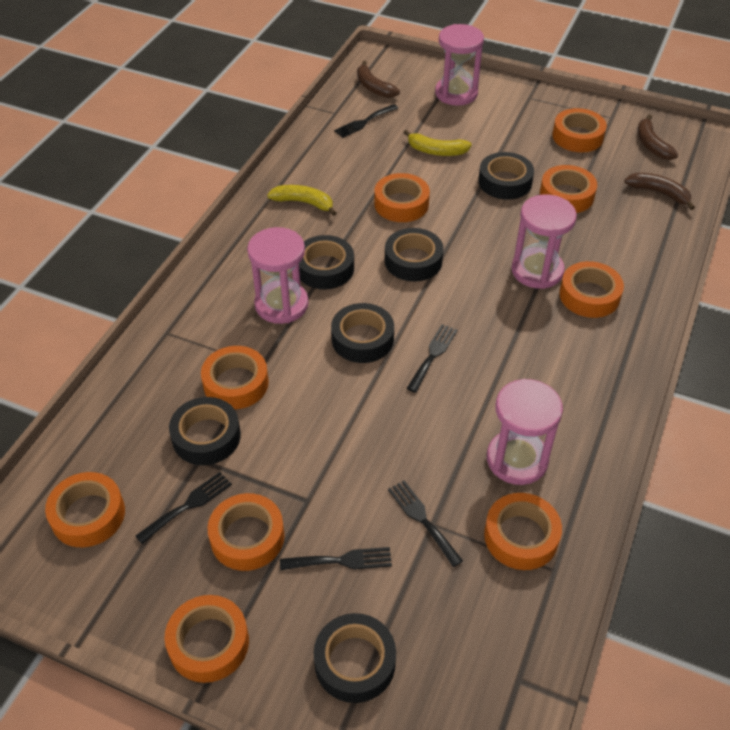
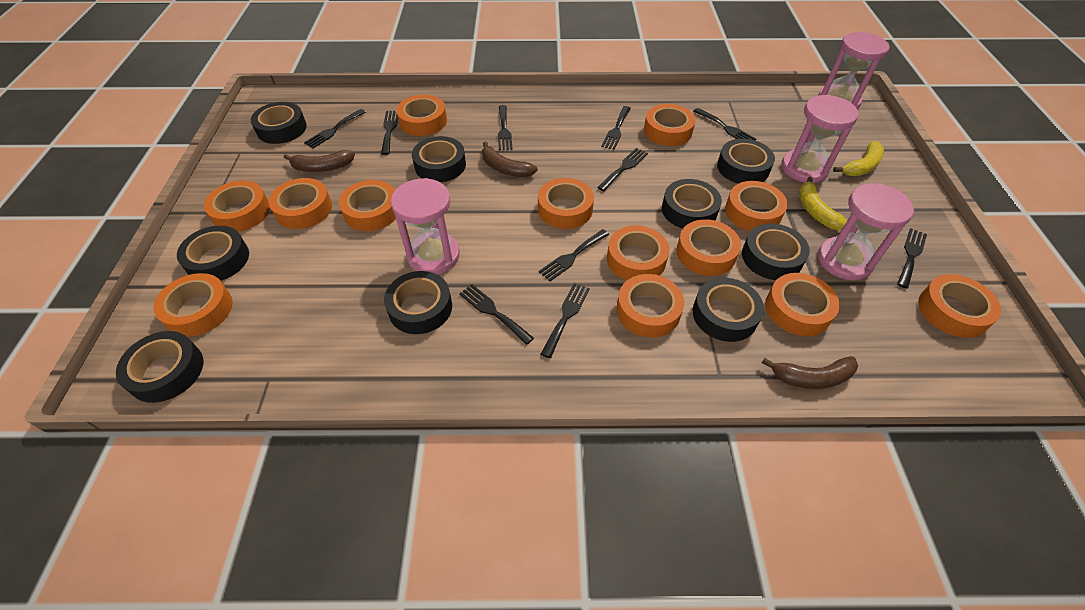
black fork: [135,472,232,544] [280,547,392,570] [334,104,398,138] [388,481,463,567] [406,324,457,393] = 5 -> [304,109,366,148] [381,111,398,155] [459,284,534,345] [498,105,513,150] [539,229,609,281] [541,283,590,358] [597,148,648,191] [601,106,631,150] [693,108,756,140] [897,228,927,289] = 10
black tape: [169,397,241,465] [299,235,354,289] [314,613,396,703] [331,303,394,363] [385,228,444,282] [479,152,534,200] = 6 -> [116,331,203,403] [177,226,249,281] [251,102,307,144] [384,271,452,334] [412,136,466,182] [662,179,722,229] [693,278,764,342] [717,139,775,184] [742,223,810,280] = 9
orange tape: [45,472,125,547] [165,595,249,683] [201,346,269,409] [208,493,285,571] [374,173,430,222] [484,493,562,570] [540,165,597,213] [552,108,607,152] [559,261,624,318] = 9 -> [154,273,233,337] [204,181,270,232] [269,178,332,229] [339,180,396,231] [396,95,447,136] [538,178,594,229] [607,225,669,280] [616,274,684,338] [644,104,696,146] [676,219,741,276] [725,181,788,231] [765,273,840,336] [918,274,1001,338] = 13

